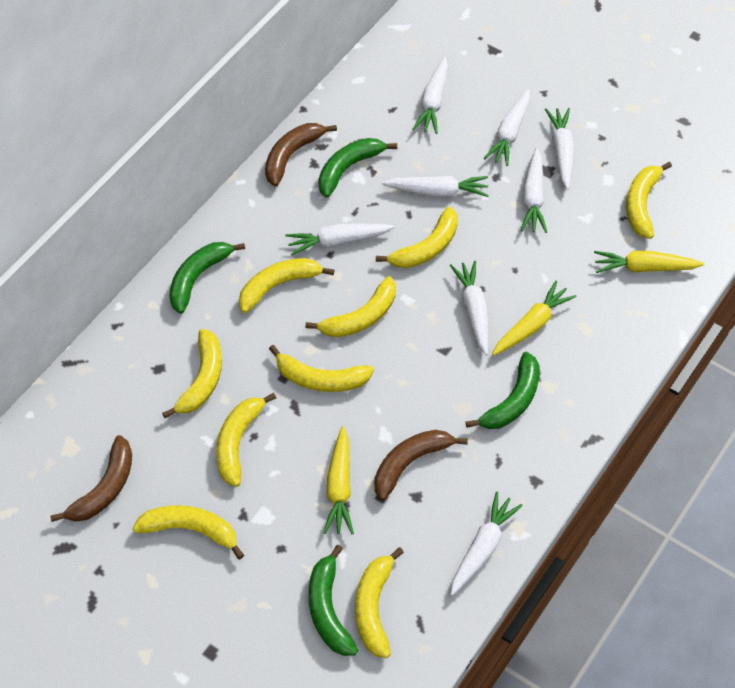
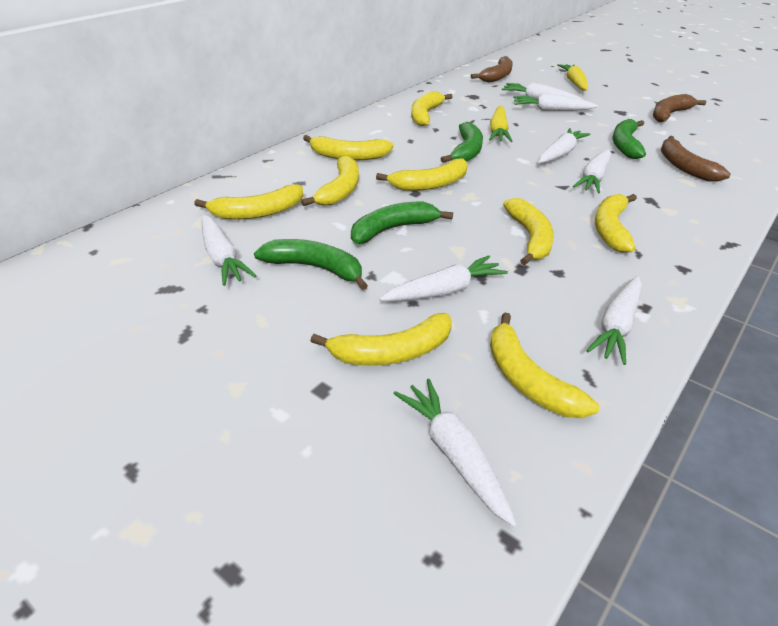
yellow carrot: [323,426,354,534] [492,281,577,356] [594,251,704,273] = 3 -> [489,106,513,142] [557,64,588,91] = 2

